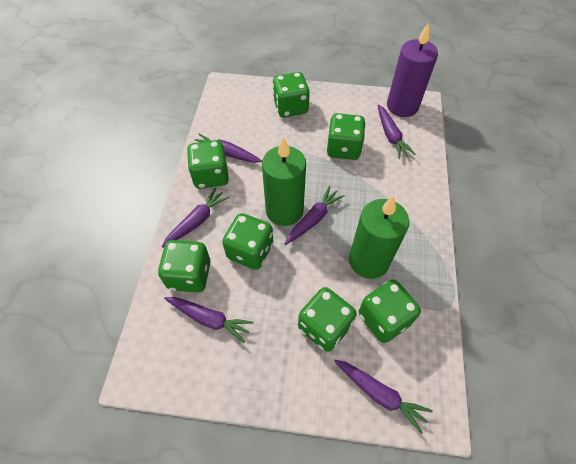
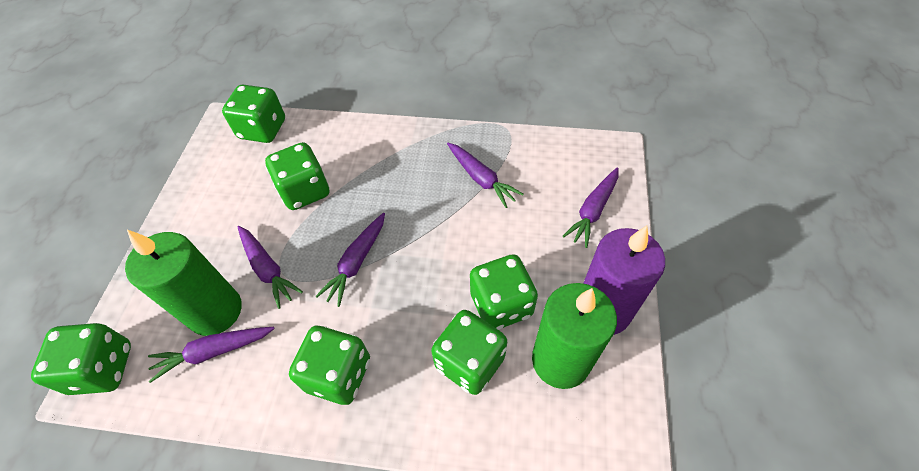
green dice: [158,240,211,292] [187,140,229,189] [222,213,273,270] [272,72,310,117] [298,287,357,352] [327,113,366,160] [359,280,421,343] = 7 -> [31,323,131,395] [222,85,285,143] [265,142,329,210] [289,326,370,405] [431,310,507,395] [470,254,538,330] = 6
purple carrot: [162,188,229,248] [164,297,254,343] [195,133,262,163] [285,186,345,245] [334,360,433,434] [378,104,415,159] = 6 -> [148,327,275,383] [238,226,303,309] [315,213,385,307] [447,143,524,208] [563,167,619,248] = 5

